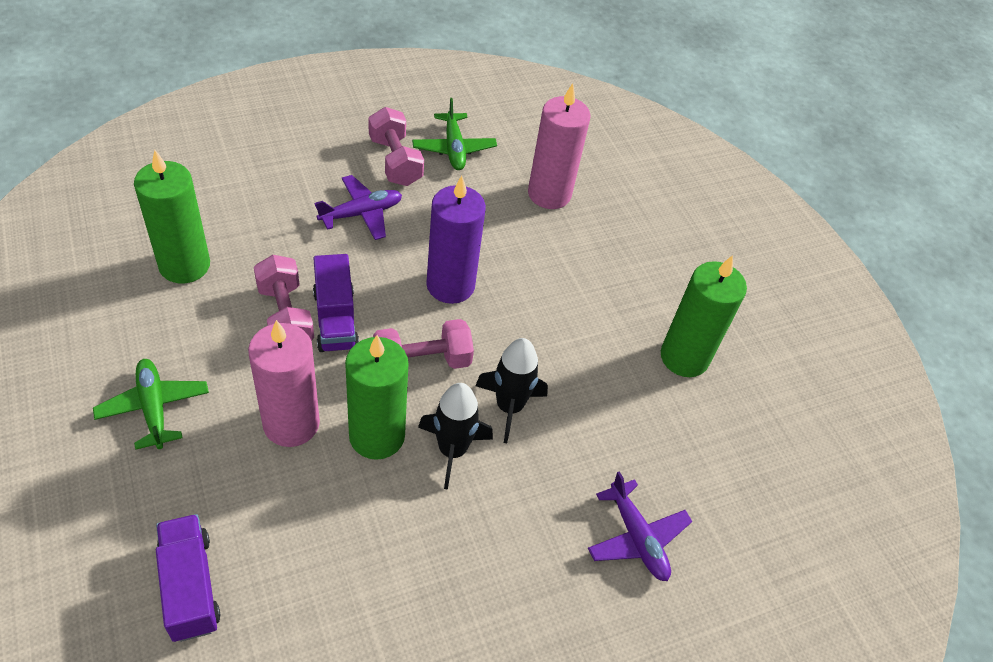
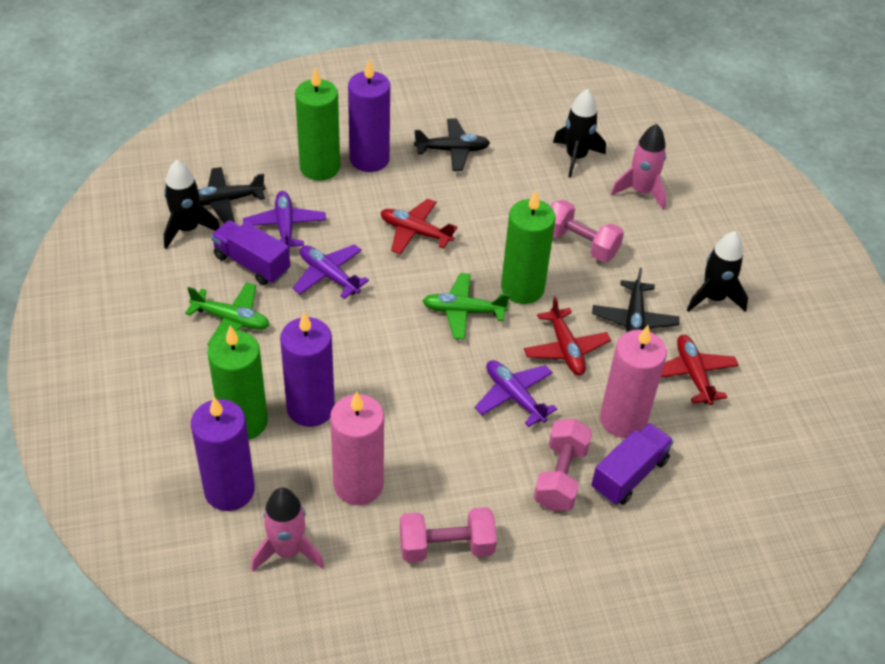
black plane: none = 0 -> [198,167,266,224] [414,119,490,171] [592,268,679,332] = 3
black rocket: [418,383,493,489] [475,338,548,443] = 2 -> [164,160,220,249] [553,89,606,178] [687,231,748,312] = 3
pink rocket: none = 0 -> [251,488,324,572] [611,124,666,210] = 2
purple candle: [426,176,486,304] = 1 -> [191,397,255,511] [280,312,335,427] [348,60,390,172] = 3
purple plane: [314,175,402,240] [588,471,692,581] = 2 -> [243,191,326,249] [293,244,369,299] [475,360,557,427] = 3
red plane: none = 0 -> [380,199,458,255] [524,296,611,376] [661,335,739,405] = 3

